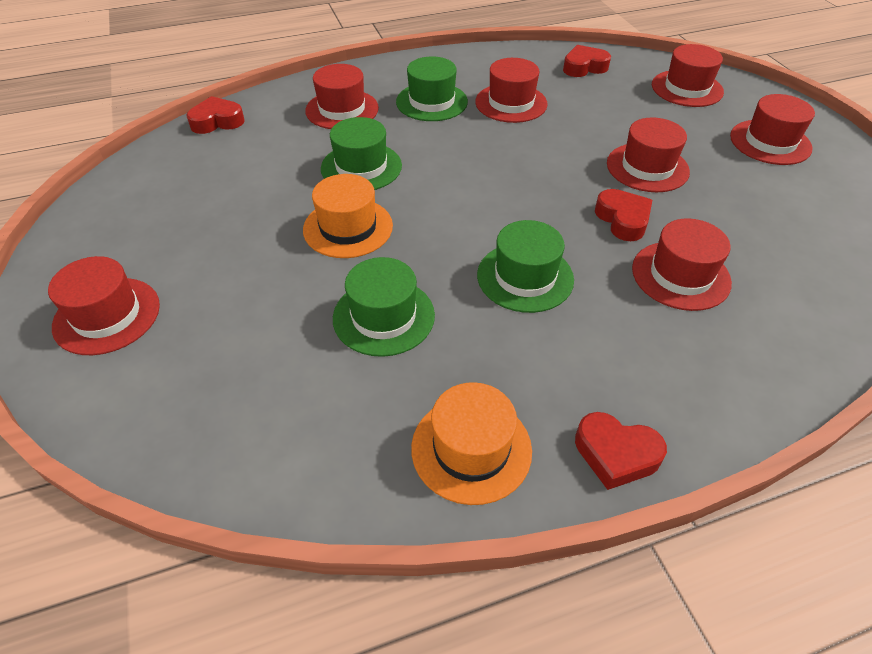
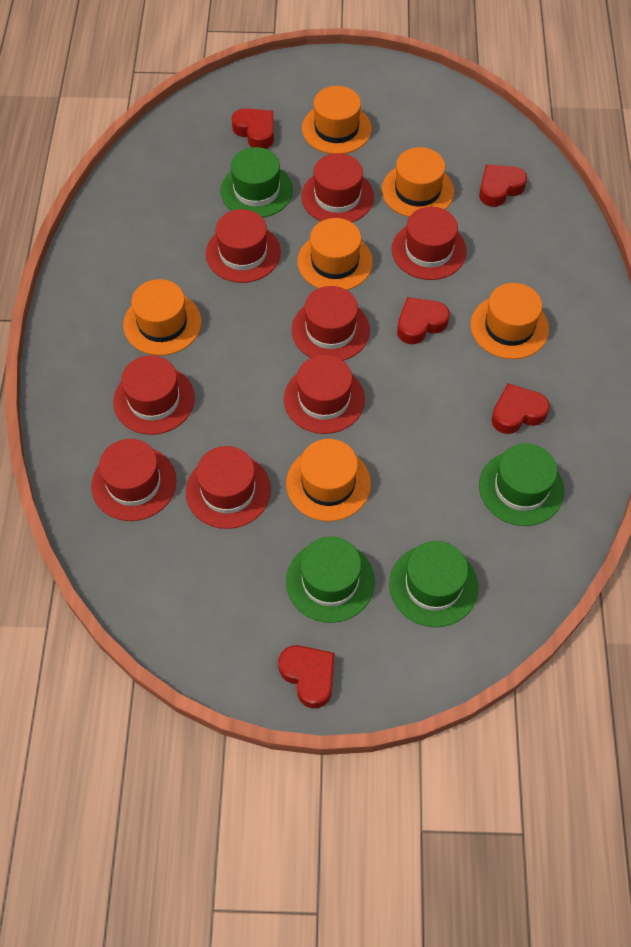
orange hat: [303,174,393,258] [411,382,532,505] = 2 -> [123,279,202,355] [286,439,371,521] [297,218,373,290] [302,86,372,154] [382,147,454,217] [471,283,549,359] = 6
red hat: [48,256,160,355] [305,64,379,129] [475,58,548,123] [607,117,690,192] [632,218,732,311] [652,44,724,107] [730,94,815,165] = 7 -> [91,439,176,521] [113,355,195,435] [186,446,271,529] [206,209,281,283] [284,355,365,434] [292,286,370,361] [301,153,374,222] [392,207,467,280] = 8
red heart: [186,96,245,134] [563,45,611,77] [575,412,667,490] [595,189,652,241] = 4 -> [231,108,274,149] [279,645,335,709] [397,297,450,344] [479,164,527,207] [491,383,550,434] = 5

